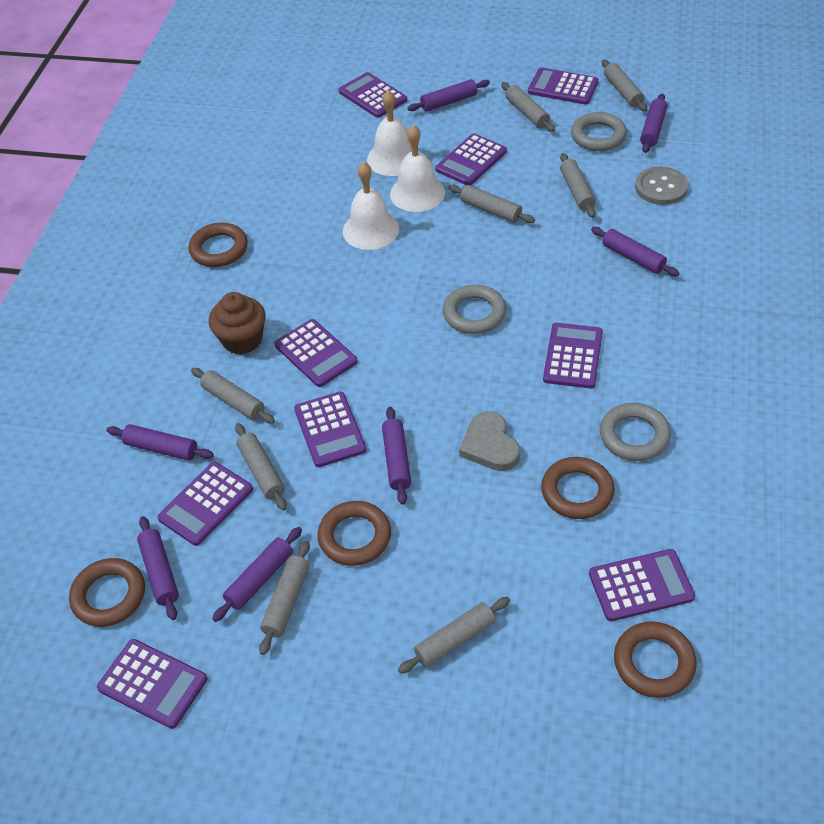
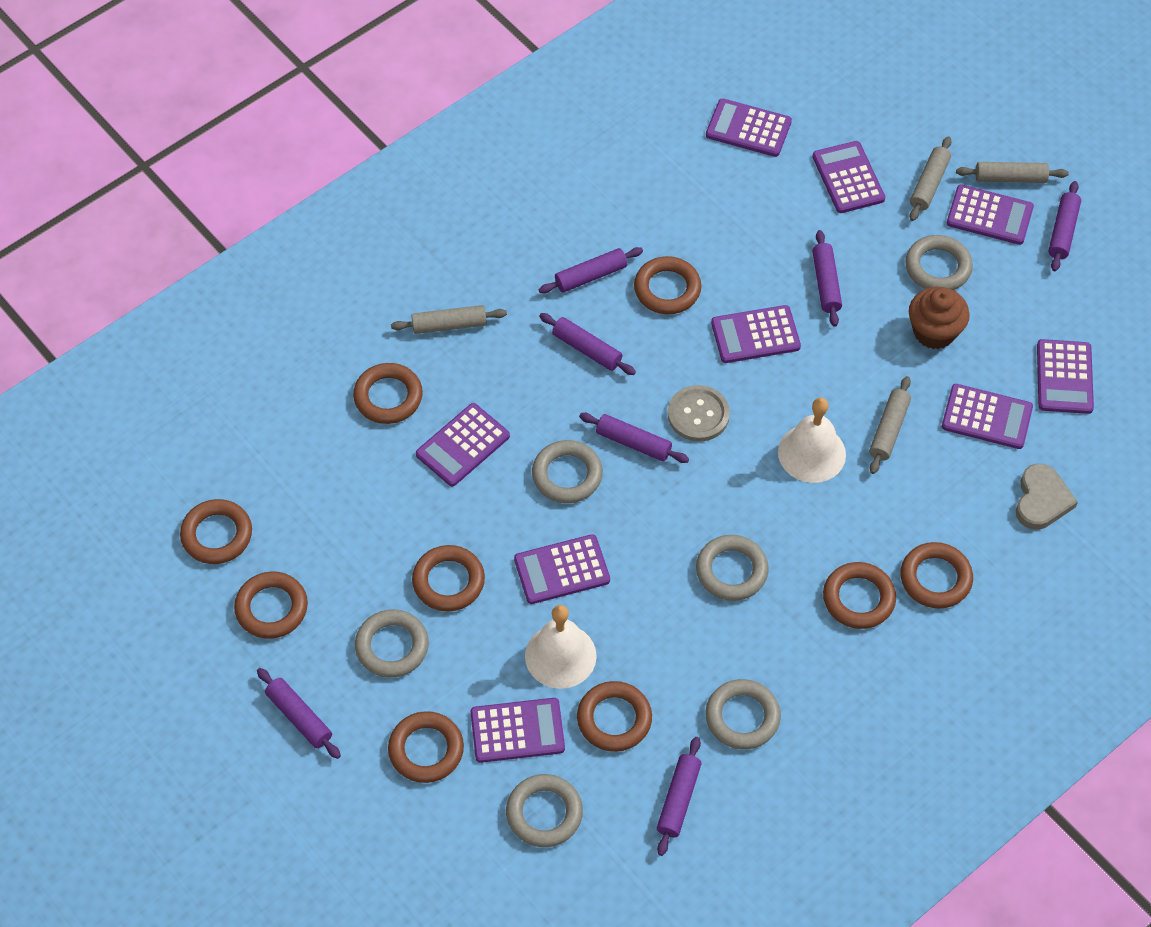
brown ring: [69,558,145,627] [189,222,248,267] [318,501,391,566] [541,457,615,519] [614,622,696,698] = 5 -> [180,499,252,564] [234,571,308,639] [353,363,423,424] [388,711,464,783] [412,545,485,611] [577,681,652,752] [634,256,701,314] [823,562,896,629] [900,542,973,609] = 9
grey ring: [443,285,506,334] [571,112,627,151] [600,403,671,461] = 3 -> [355,609,429,678] [506,774,583,847] [532,440,603,503] [696,535,769,601] [705,679,781,750] [905,235,973,290] = 6
grey rolling pin: [191,368,275,424] [235,423,287,511] [259,540,310,655] [398,597,510,674] [448,185,535,223] [501,82,555,132] [560,153,596,218] [602,59,647,112] = 8 -> [391,305,507,334] [869,376,911,474] [910,136,951,221] [956,162,1069,183] = 4
white bell: [343,162,399,250] [367,90,412,176] [390,125,445,212] = 3 -> [525,605,597,689] [778,398,846,483] = 2

